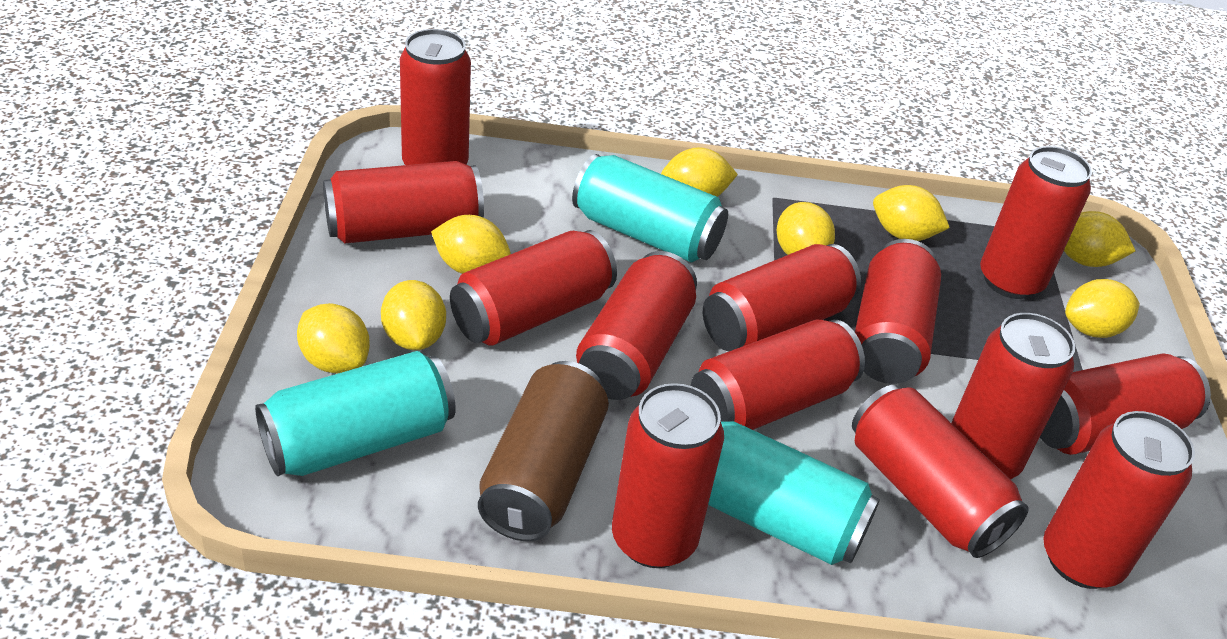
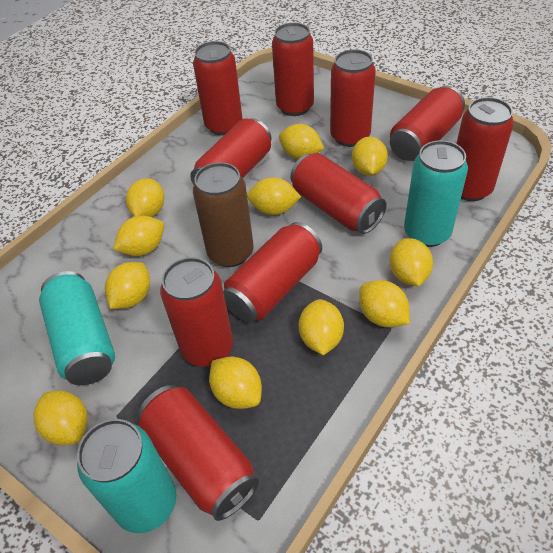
red can: [323,161,484,243] [400,29,471,165] [450,230,617,346] [576,251,697,400] [612,383,724,568] [691,320,865,430] [703,244,861,351] [852,385,1029,558] [855,239,941,384] [951,313,1075,479] [980,146,1092,299] [1040,353,1211,455] [1043,411,1195,589] = 13 -> [138,385,259,521] [160,257,233,367] [190,118,272,185] [193,41,243,135] [223,222,322,323] [272,23,314,116] [290,153,387,234] [330,49,376,147] [390,86,465,161] [457,97,514,201] = 10
yellow lemon: [297,303,370,374] [381,280,446,350] [431,215,511,274] [661,147,738,197] [777,202,835,255] [873,185,950,241] [1064,211,1135,267] [1065,279,1140,338] = 8 -> [34,390,88,445] [105,262,150,309] [113,216,164,256] [126,178,164,217] [209,357,262,409] [247,177,301,215] [279,124,324,159] [299,299,344,355] [352,137,388,176] [359,280,410,327] [390,238,433,286] = 11

